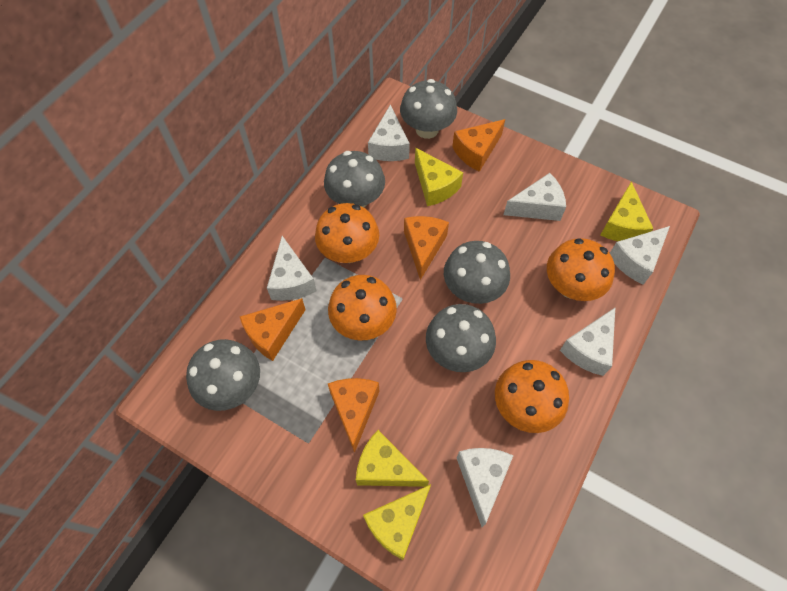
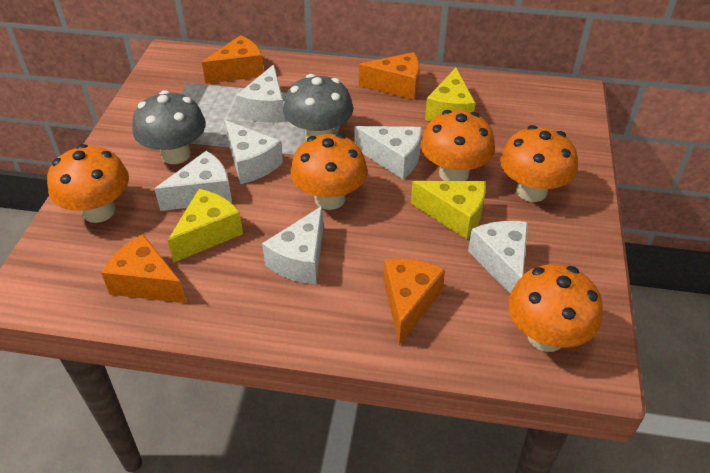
grey mushroom: [186,339,260,411] [324,151,385,207] [400,79,457,139] [426,304,496,372] [444,241,510,304] = 5 -> [132,90,206,164] [283,74,353,140] = 2
orange mushroom: [315,203,379,263] [328,275,397,341] [495,360,569,433] [547,238,615,301] = 4 -> [47,144,129,223] [291,134,367,210] [421,110,495,181] [500,125,577,202] [508,264,603,352] = 5
yellow cheese: [356,430,429,487] [363,484,431,560] [415,148,463,206] [601,182,653,241] = 4 -> [167,189,243,263] [411,181,486,239] [425,68,476,121] = 3

